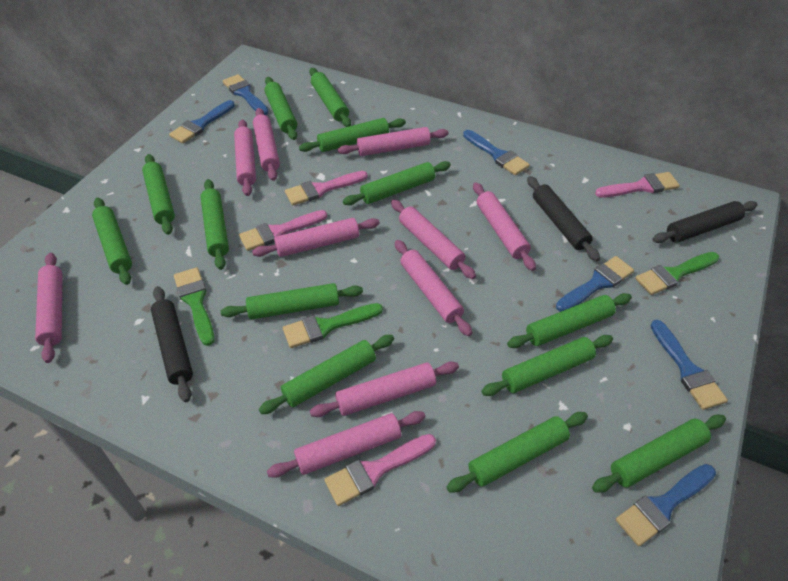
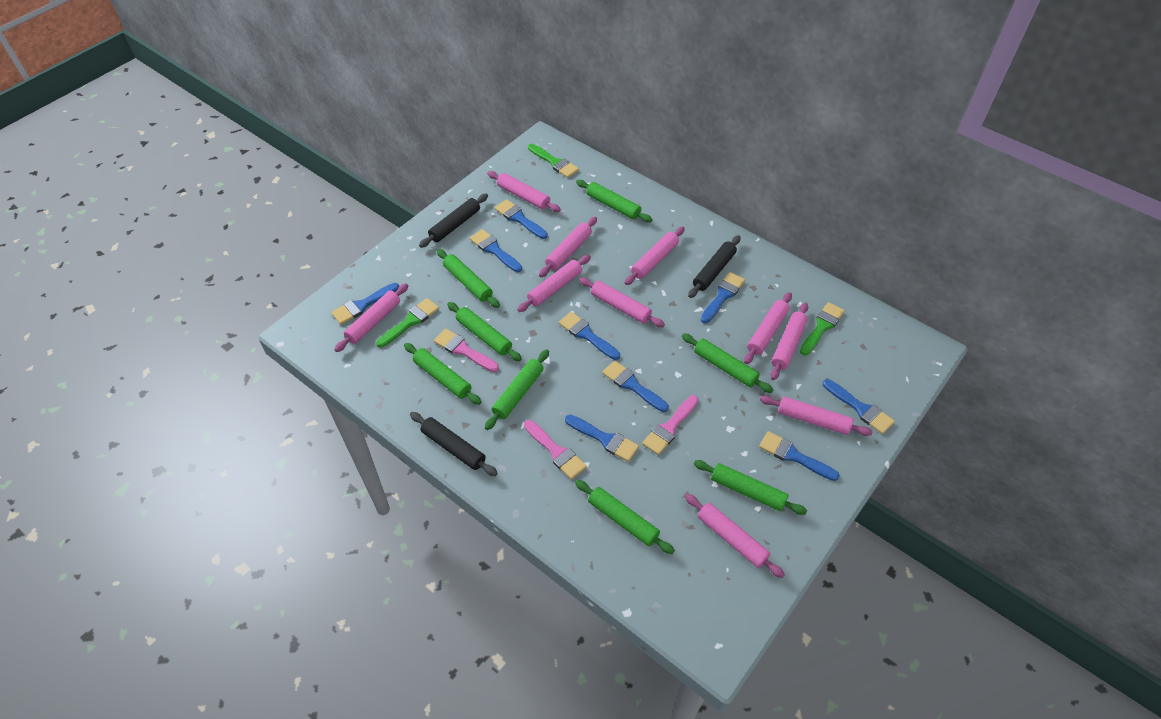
blue brush: [169,100,235,143] [223,74,269,115] [463,130,530,175] [556,256,634,312] [616,464,716,546] [651,320,728,410] = 6 -> [331,283,399,325] [470,229,522,272] [495,199,548,239] [559,312,620,360] [565,415,639,462] [602,361,669,412] [701,272,745,323] [759,431,840,481] [823,379,895,434] = 9
green rolling pin: [92,198,132,285] [142,154,175,235] [200,179,229,270] [221,283,363,319] [259,335,394,414] [264,77,297,140] [299,118,406,152] [309,68,351,127] [343,161,451,205] [447,412,588,492] [482,335,613,396] [507,293,632,348] [592,415,726,493] = 13 -> [404,343,481,405] [437,249,500,308] [447,302,522,361] [485,349,549,430] [575,480,675,554] [576,180,653,222] [682,334,773,393] [694,460,807,515] = 8
pink brush: [239,210,327,251] [285,171,368,205] [324,434,436,506] [595,172,680,197] = 4 -> [434,328,499,372] [524,420,587,480] [642,395,698,455] = 3

